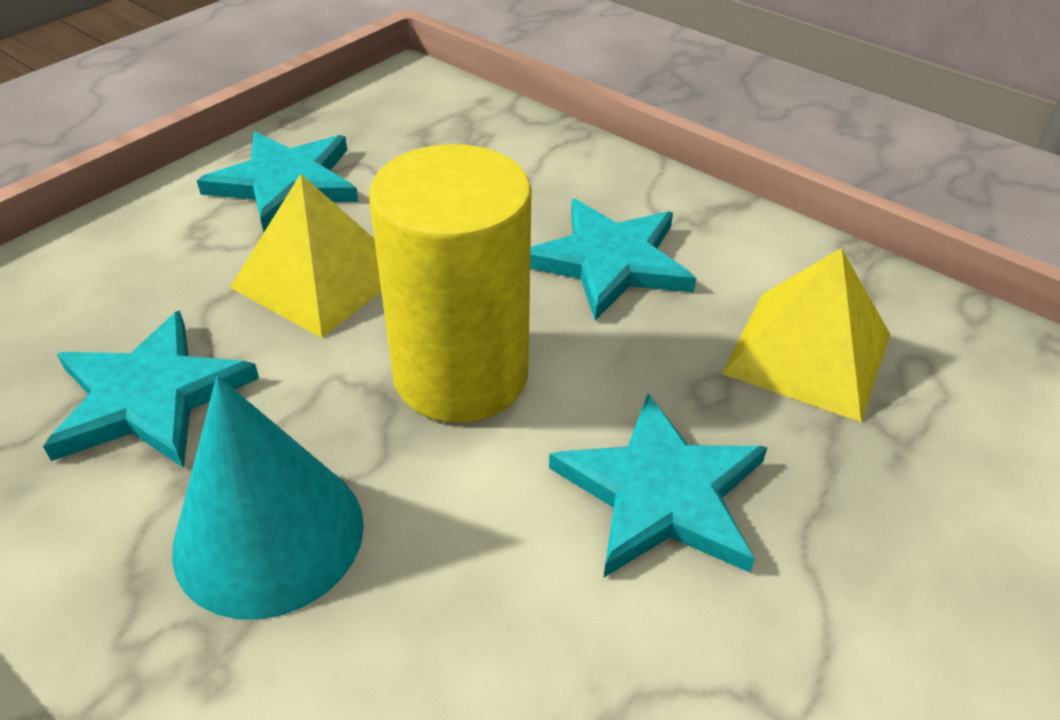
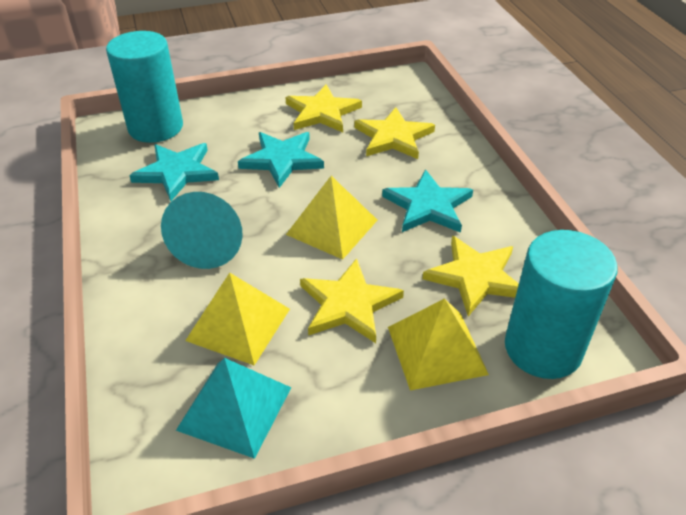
turquoise cylinder: none = 0 -> [106,31,183,143] [505,230,618,379] = 2
turquoise pyramid: none = 0 -> [176,358,291,459] = 1
turquoise star: [43,310,259,468] [197,132,358,232] [530,199,696,321] [549,393,768,578] = 4 -> [129,143,219,201] [238,132,324,188] [382,169,473,233] = 3
yellow cylinder: [369,144,532,423] = 1 -> none = 0
yellow pyramid: [230,174,381,338] [722,248,890,422] = 2 -> [185,272,290,365] [286,176,377,260] [388,298,489,391] = 3
yellow star: none = 0 -> [285,84,362,132] [300,258,404,343] [354,107,435,159] [422,236,519,316] = 4

